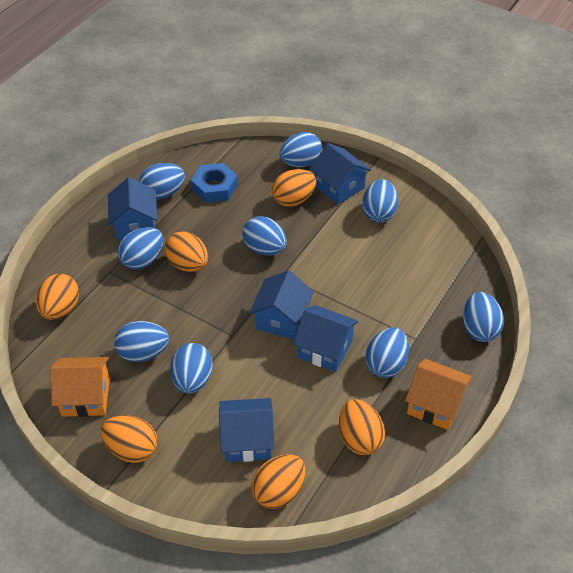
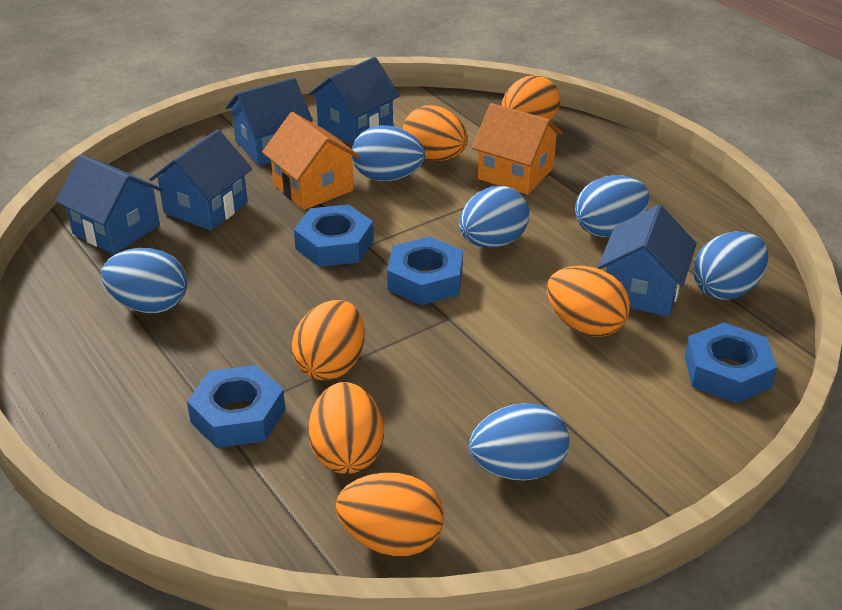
blue egg: [114,321,169,362] [118,227,163,270] [139,163,185,200] [170,343,213,394] [243,216,287,256] [280,132,322,167] [362,179,399,223] [365,327,409,378] [463,292,504,342] = 9 -> [101,248,187,313] [352,126,425,181] [459,186,530,248] [469,403,569,481] [575,175,650,237] [693,231,768,300] = 6
blue nut: [191,163,238,203] = 1 -> [187,365,285,448] [294,204,374,267] [387,236,463,305] [685,322,777,403] = 4

